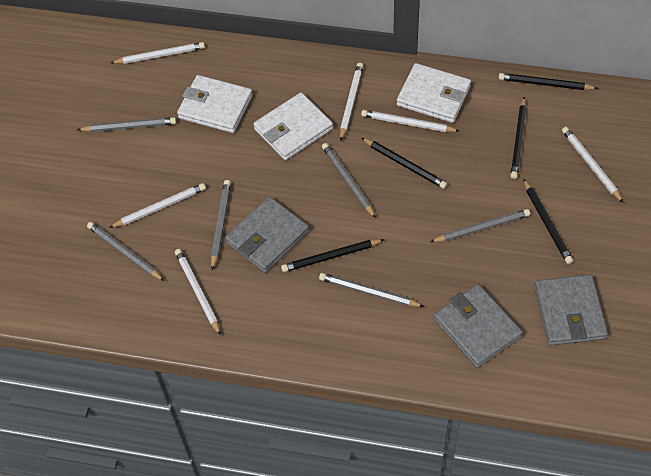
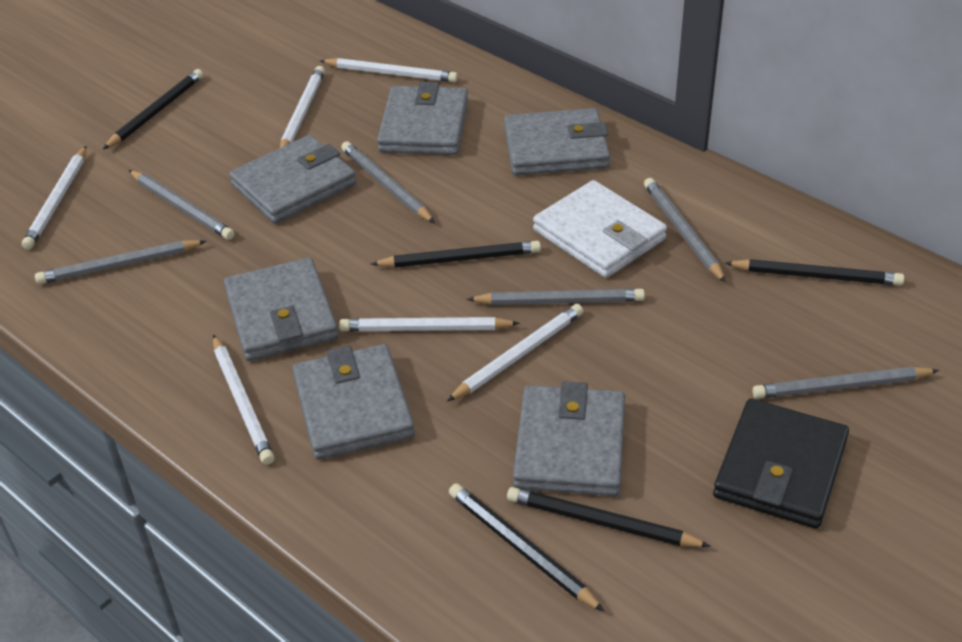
black wallet: none = 0 -> [713,399,849,529] = 1
grey wallet: [225,197,309,273] [434,284,523,368] [534,274,608,346] = 3 -> [224,258,338,361] [229,135,356,224] [292,344,415,460] [377,82,468,155] [504,108,610,176] [513,381,625,496] = 6
white wallet: [177,75,253,133] [253,93,333,160] [397,63,471,123] = 3 -> [533,180,667,278] = 1

